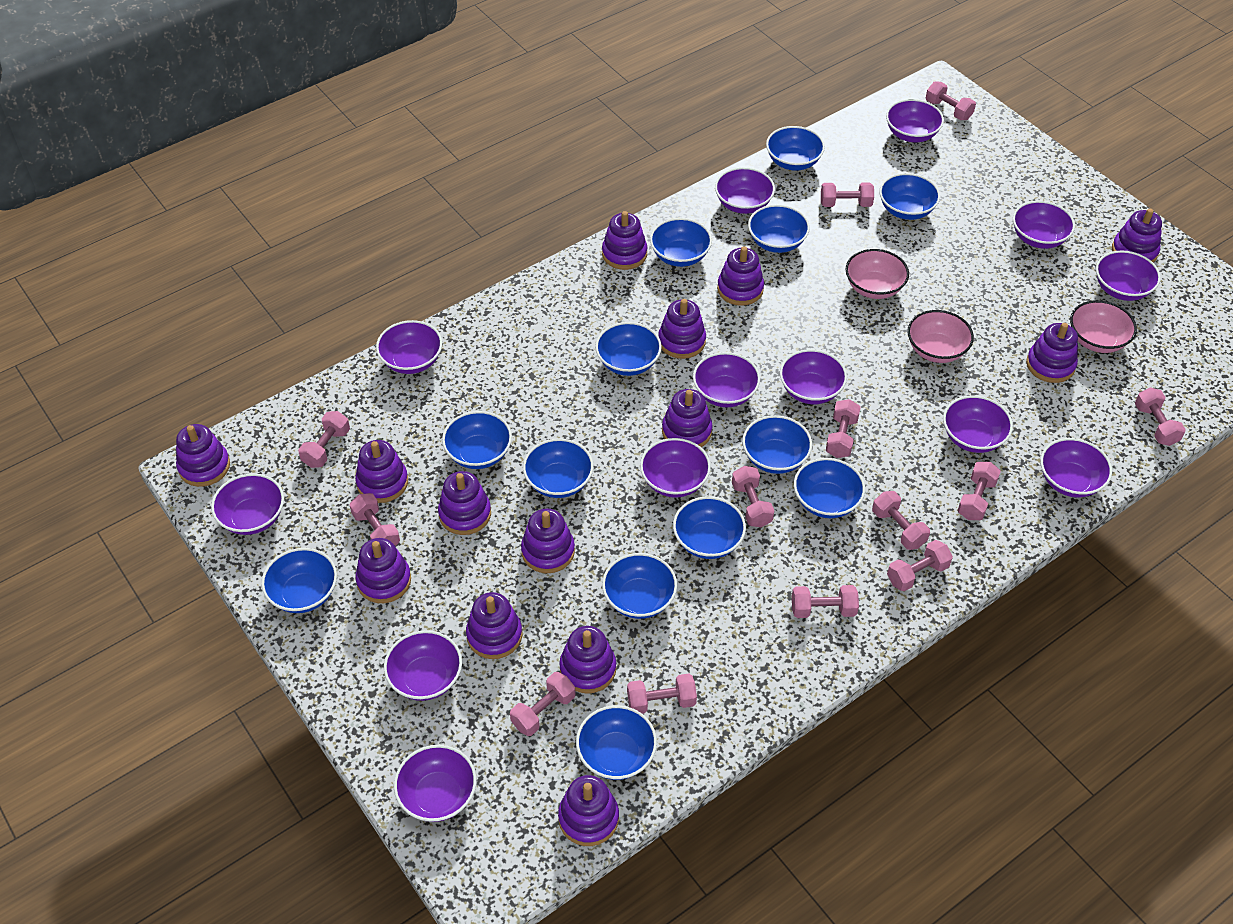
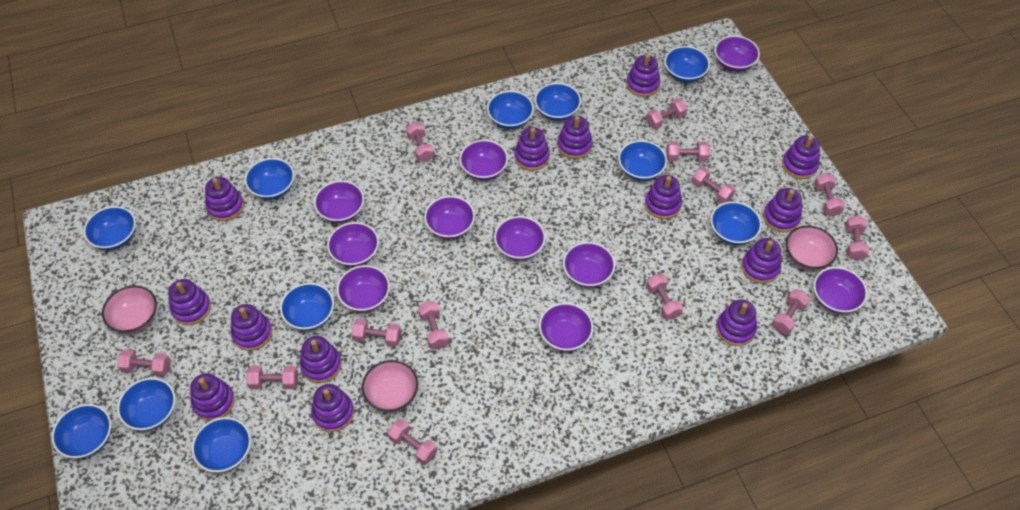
blue bowl: [261,548,337,613] [442,411,512,469] [523,439,594,498] [576,705,657,780] [595,322,662,376] [602,553,677,619] [650,218,712,267] [673,496,746,559] [742,415,812,474] [748,205,810,253] [766,126,825,171] [794,458,865,518] [879,173,940,220] = 13 -> [52,404,111,458] [83,206,136,250] [117,378,176,431] [192,417,251,472] [245,158,294,199] [280,283,334,331] [487,91,534,129] [535,83,581,121] [618,140,667,181] [665,46,710,83] [711,201,762,245] = 11
purple bowl: [211,473,284,535] [376,320,442,374] [384,630,462,701] [394,745,477,822] [640,438,711,498] [693,352,760,407] [715,167,775,214] [780,349,847,404] [886,99,944,142] [943,395,1013,453] [1013,201,1075,249] [1040,438,1112,497] [1096,250,1161,301] = 13 -> [314,180,364,223] [327,222,379,267] [337,265,390,312] [424,196,475,239] [459,140,508,180] [494,216,546,260] [539,303,593,352] [563,242,615,287] [715,35,760,72] [813,267,868,314] = 10

